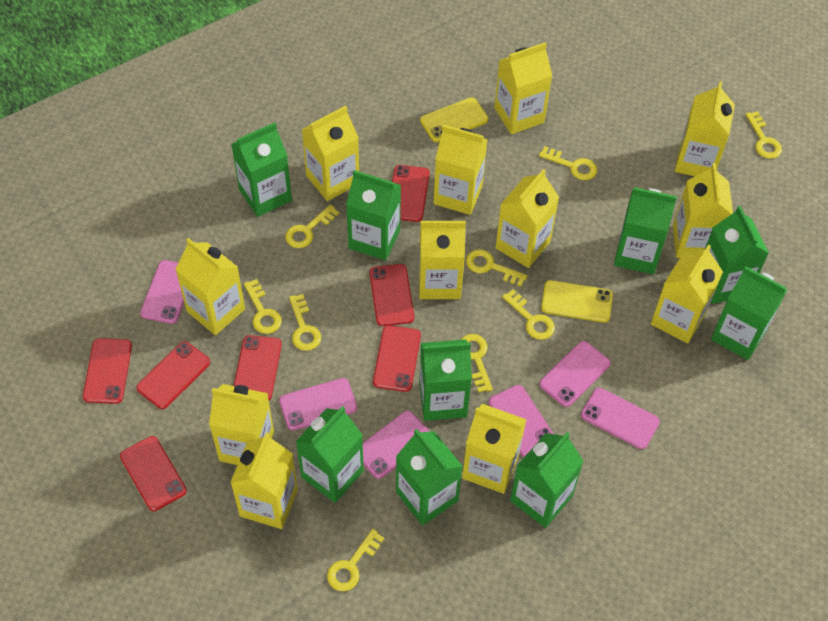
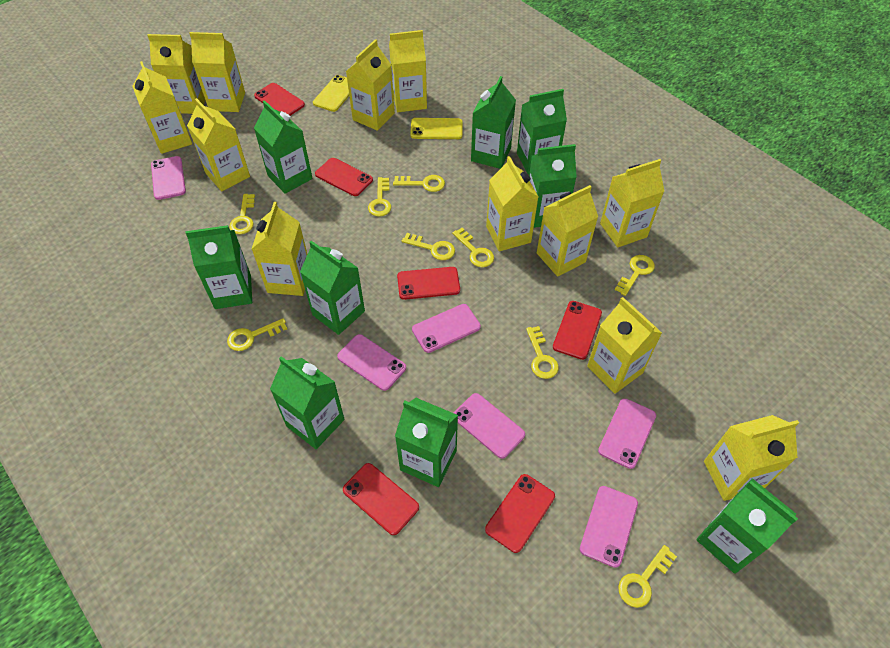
red phone: [83,338,132,404] [120,436,187,511] [136,341,210,409] [234,335,282,401] [370,264,414,326] [373,325,421,392] [392,165,430,222] = 7 -> [254,83,305,116] [315,158,373,196] [343,463,419,535] [397,267,460,300] [485,474,555,553] [553,301,602,360] = 6

